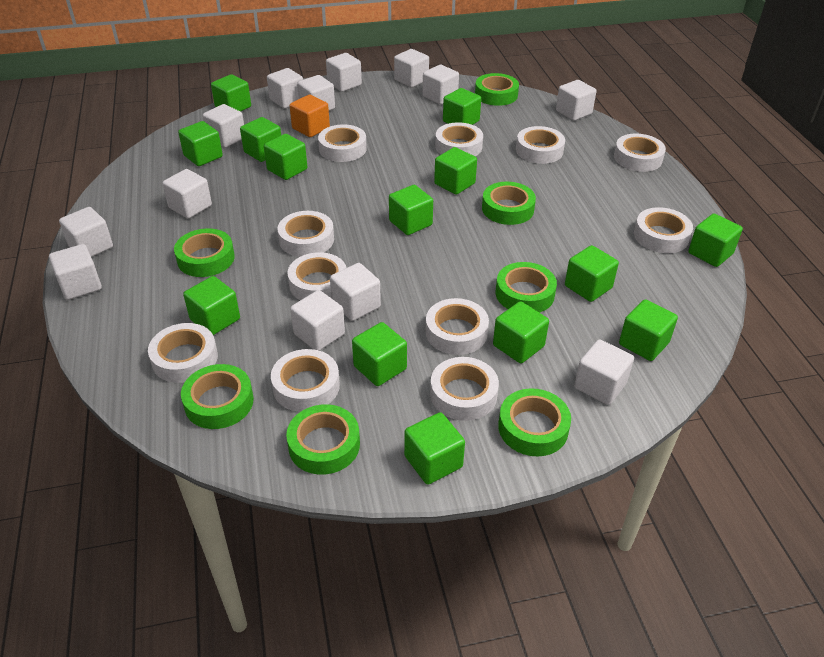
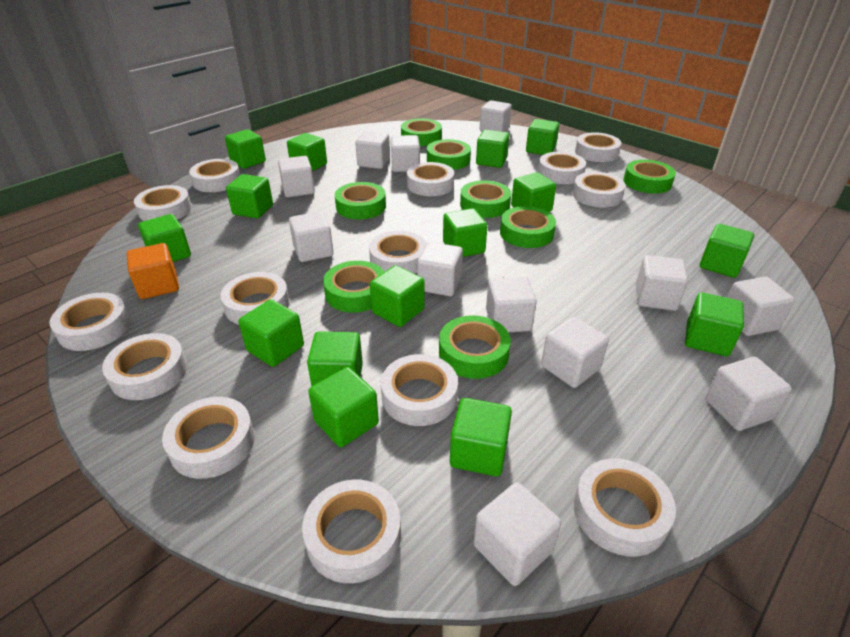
green cube: [178,121,223,166] [183,276,240,335] [211,74,251,112] [240,117,281,162] [264,134,307,180] [352,322,407,386] [389,185,433,235] [404,412,465,485] [434,147,477,195] [443,88,481,125] [493,301,549,363] [565,245,619,302] [619,299,678,361] [688,214,743,267] = 14 -> [138,214,191,262] [225,129,266,169] [226,174,273,218] [238,299,304,367] [287,133,327,171] [307,331,363,386] [308,367,379,447] [370,265,425,327] [443,208,487,257] [450,398,512,476] [476,130,509,168] [511,172,556,212] [526,119,559,155] [685,293,744,356] [700,224,754,278] = 15
green tape: [174,229,235,277] [181,364,254,429] [286,404,360,475] [475,73,519,106] [482,182,536,225] [496,262,557,313] [498,388,571,456] = 7 -> [323,261,384,313] [335,182,386,219] [401,118,442,146] [427,139,471,170] [439,315,511,379] [460,180,511,218] [500,206,556,248] [623,160,676,194] = 8
white cube: [49,244,102,300] [59,207,113,257] [162,169,212,218] [203,104,244,148] [267,68,303,108] [290,290,345,351] [297,75,335,111] [326,53,362,92] [330,263,381,321] [394,49,429,87] [423,65,459,105] [556,80,597,121] [574,339,634,405] = 13 -> [278,156,315,197] [289,211,334,262] [355,131,390,169] [391,135,420,172] [417,242,463,296] [473,482,561,586] [480,100,512,132] [486,277,537,332] [541,317,609,388] [636,255,688,311] [705,357,792,431] [727,277,795,336] = 12
white tape: [148,323,218,383] [271,349,340,412] [278,211,334,257] [287,252,347,300] [318,124,367,162] [426,298,489,355] [430,357,499,421] [435,122,483,156] [516,126,565,164] [614,134,666,172] [634,207,693,253] = 11 -> [50,293,130,351] [102,333,187,400] [134,185,192,221] [162,397,255,479] [189,159,240,192] [220,272,289,325] [302,480,401,583] [369,231,427,274] [381,354,458,426] [407,162,454,196] [538,152,586,184] [573,172,625,208] [574,458,676,557] [575,132,621,162] = 14

